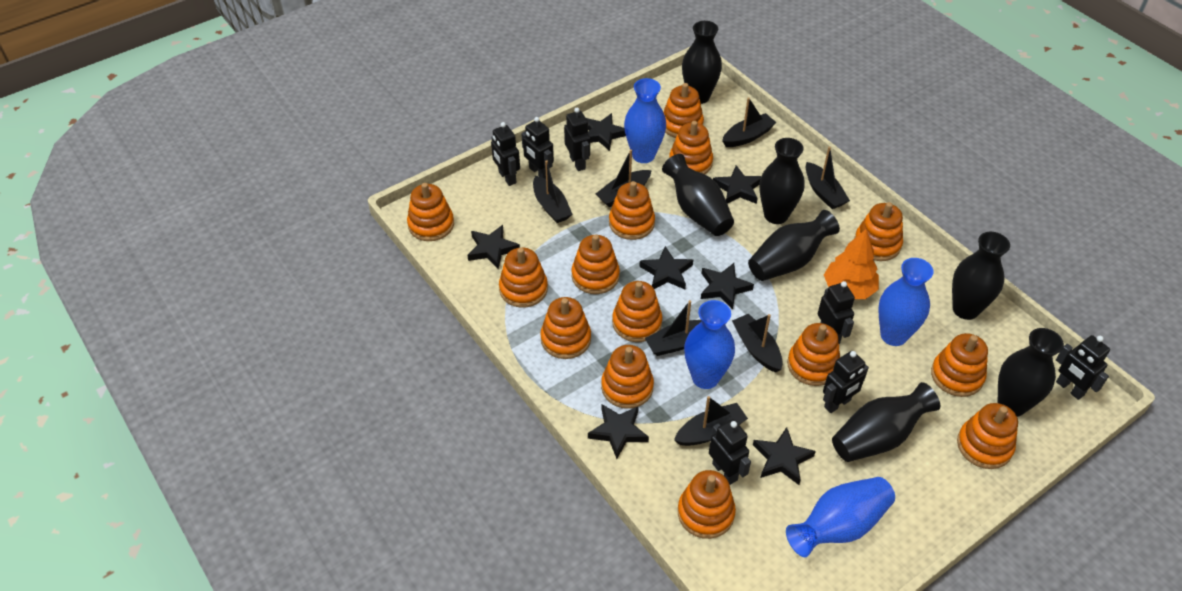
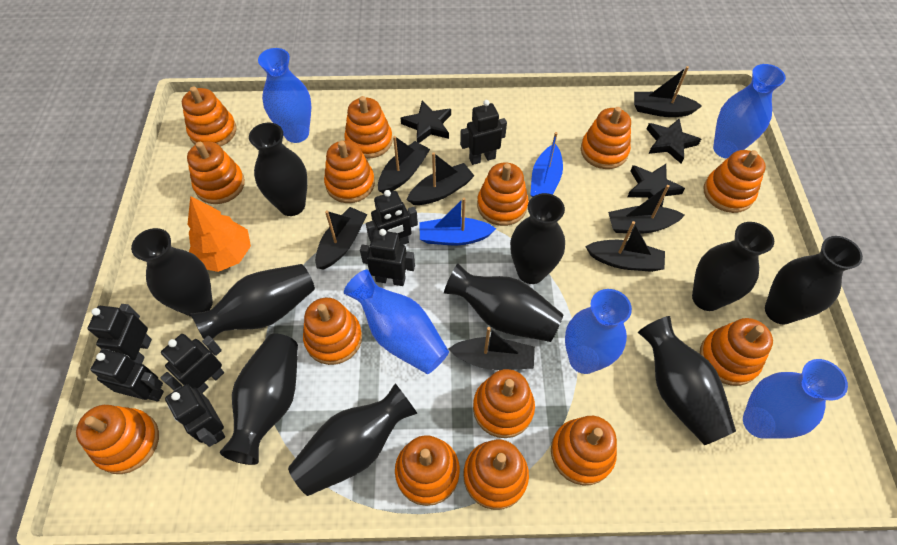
black star: [467,225,520,269] [586,113,626,151] [588,404,649,459] [639,246,693,289] [701,263,754,309] [713,165,761,204] [753,427,816,485] = 7 -> [401,101,451,143] [627,164,685,207] [647,119,701,164] = 3
black vase: [662,154,734,236] [682,21,722,104] [748,210,840,281] [759,138,805,224] [832,382,940,462] [952,232,1010,320] [997,328,1064,417] = 7 -> [131,228,213,317] [190,264,315,339] [220,334,298,465] [249,123,308,216] [288,383,418,496] [444,263,564,342] [510,193,565,284] [638,316,736,445] [692,222,774,311] [765,236,863,324] = 10
blue boat: none = 0 -> [420,198,496,245] [530,132,563,197] = 2
blue vase: [624,78,666,163] [684,300,735,389] [786,477,895,557] [878,258,934,346] = 4 -> [258,48,311,143] [344,270,449,374] [565,289,632,374] [713,64,786,159] [743,359,848,439] = 5

